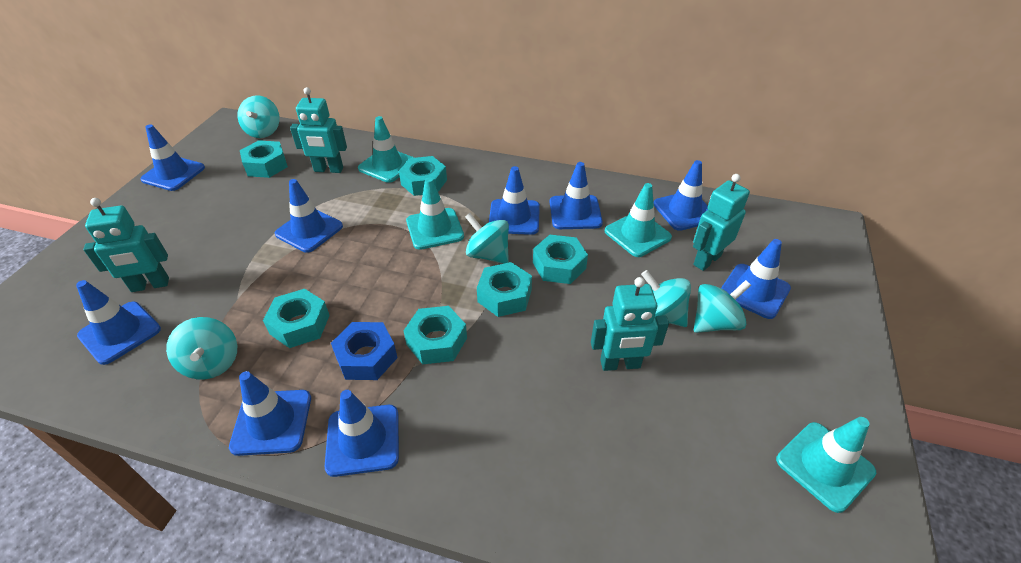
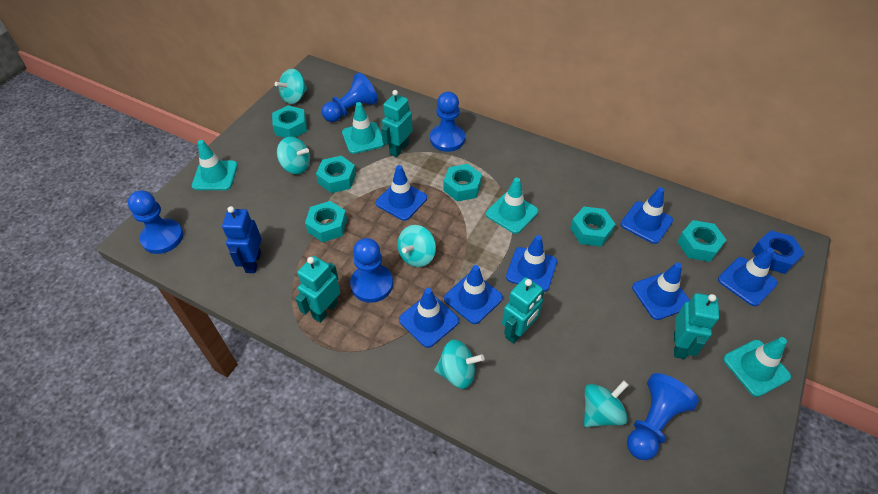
blue pawn: none = 0 -> [128,190,183,254] [322,72,378,122] [350,238,393,303] [430,92,465,152] [627,373,699,460] = 5
blue robot: none = 0 -> [222,206,262,273] = 1
blue traffic cone: [76,280,161,365] [140,124,205,191] [229,371,311,456] [275,179,343,253] [324,390,399,477] [489,166,540,235] [550,162,603,229] [654,160,708,231] [721,239,791,319] = 9 -> [376,165,427,221] [399,288,459,348] [444,265,503,324] [506,235,557,292] [621,187,673,244] [632,263,690,320] [718,248,778,306] = 7

